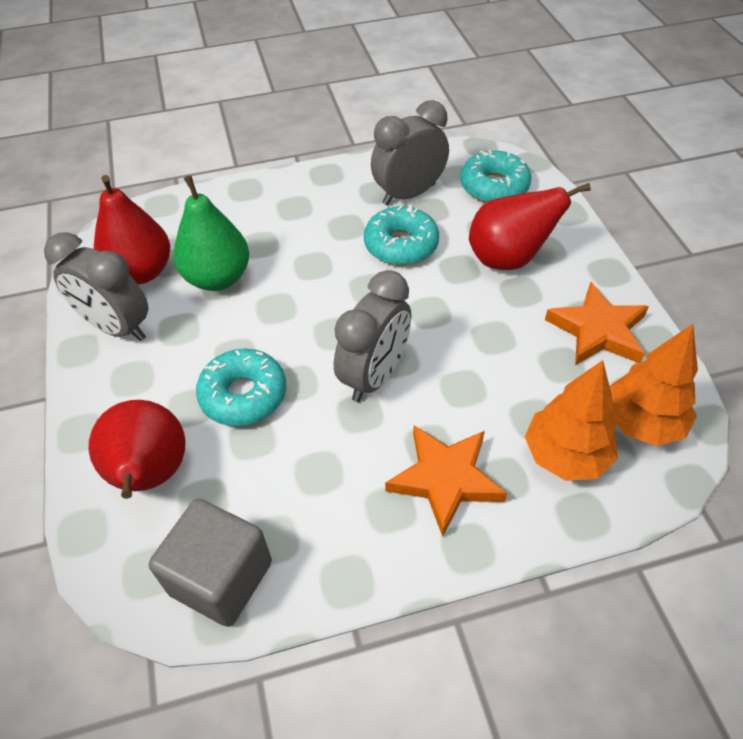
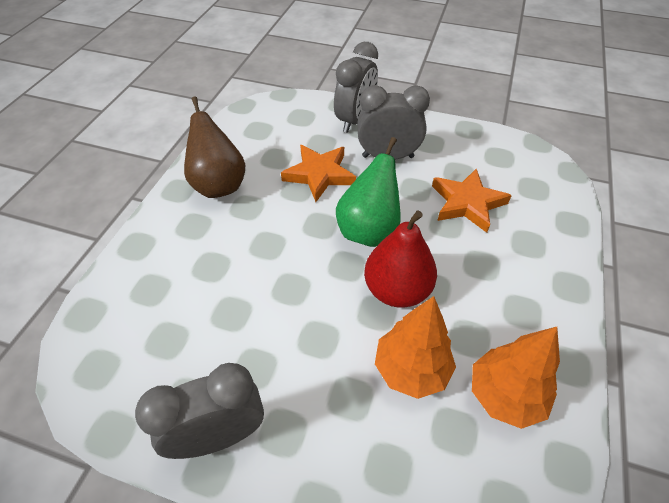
brown pear: none = 0 -> [184,97,245,198] = 1
grey cube: [149,499,272,627] = 1 -> none = 0
red pear: [89,400,186,499] [94,175,170,284] [469,183,591,270] = 3 -> [364,210,437,307] = 1
turquoise donut: [196,349,286,426] [364,205,439,265] [460,150,531,203] = 3 -> none = 0

